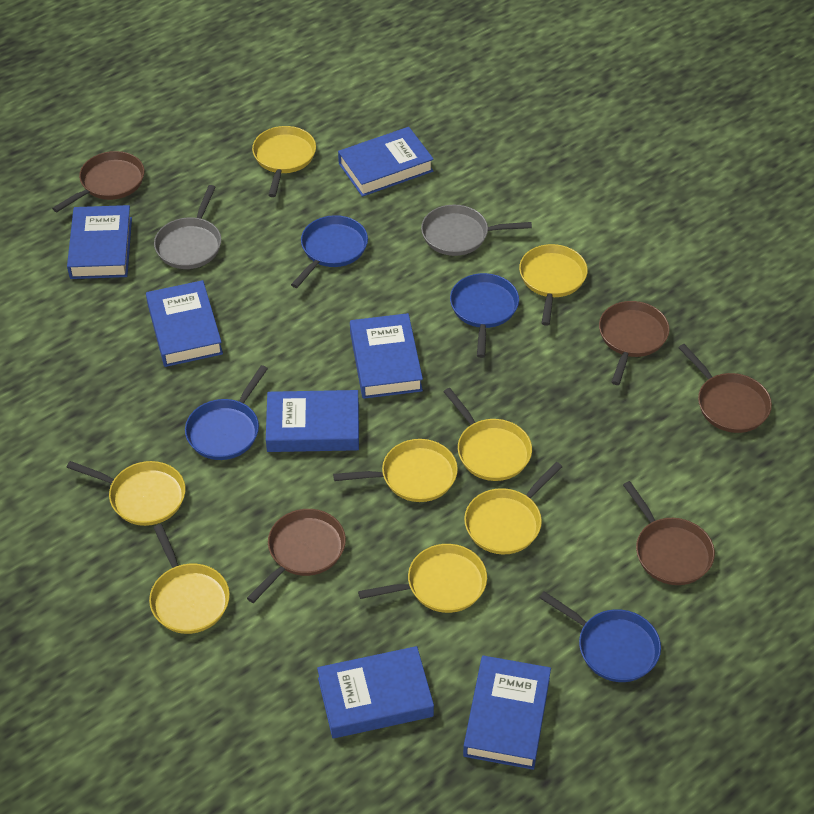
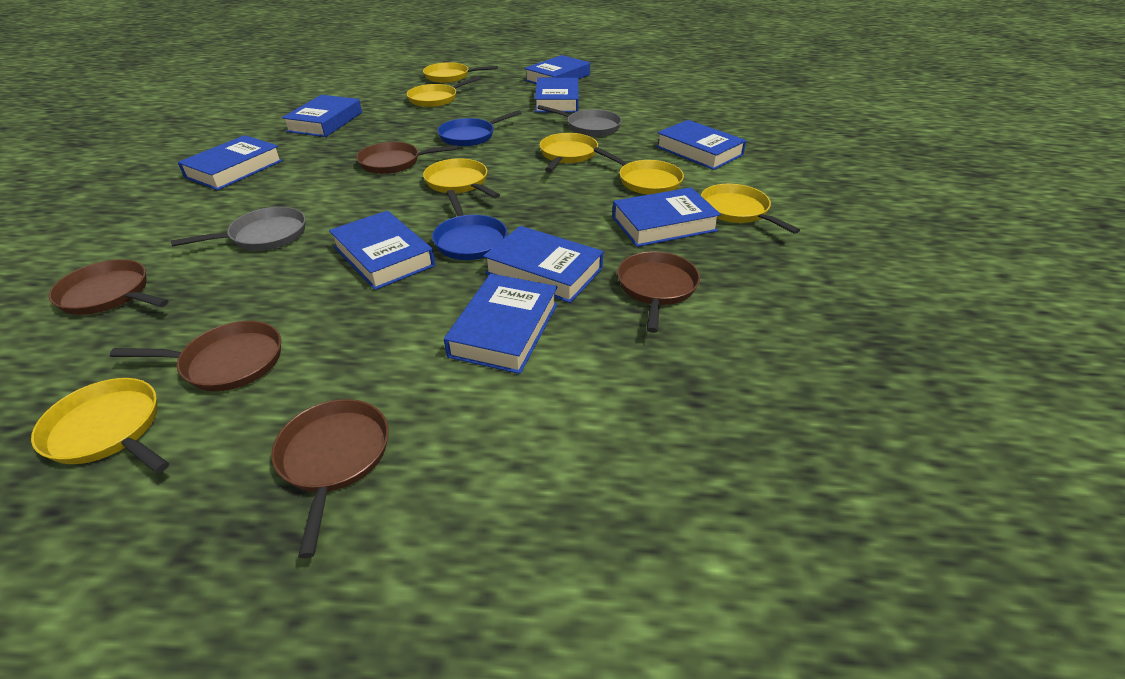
blue book: [67,205,132,279] [146,280,223,367] [266,390,359,452] [317,646,434,738] [338,127,434,197] [350,313,423,399] [463,655,551,770] = 7 -> [178,135,283,190] [282,95,362,137] [329,211,435,290] [444,274,558,374] [483,226,603,303] [524,55,590,84] [535,78,579,113] [612,187,721,247] [656,120,747,170] = 9
blue pan: [185,365,268,460] [291,215,368,288] [450,273,519,358] [539,591,661,682] = 4 -> [432,190,507,260] [437,110,522,147] = 2
yellow pan: [66,461,185,526] [149,524,230,634] [252,126,316,197] [333,439,458,502] [358,544,487,613] [443,388,532,481] [464,462,562,555] [519,244,588,326] = 8 -> [31,378,169,473] [406,76,481,107] [423,62,498,83] [423,158,500,198] [539,133,598,172] [593,147,684,195] [701,184,800,234] = 7

